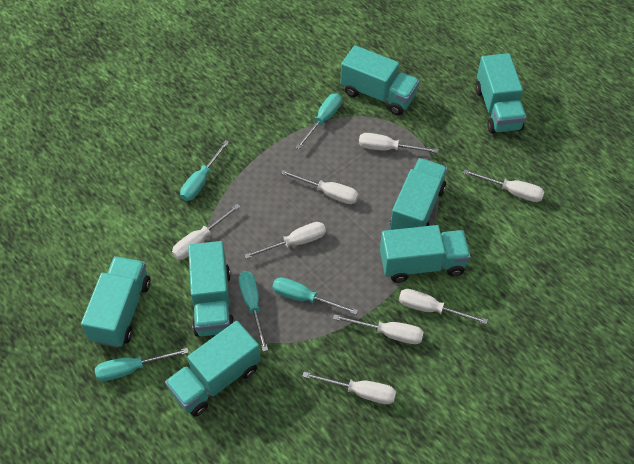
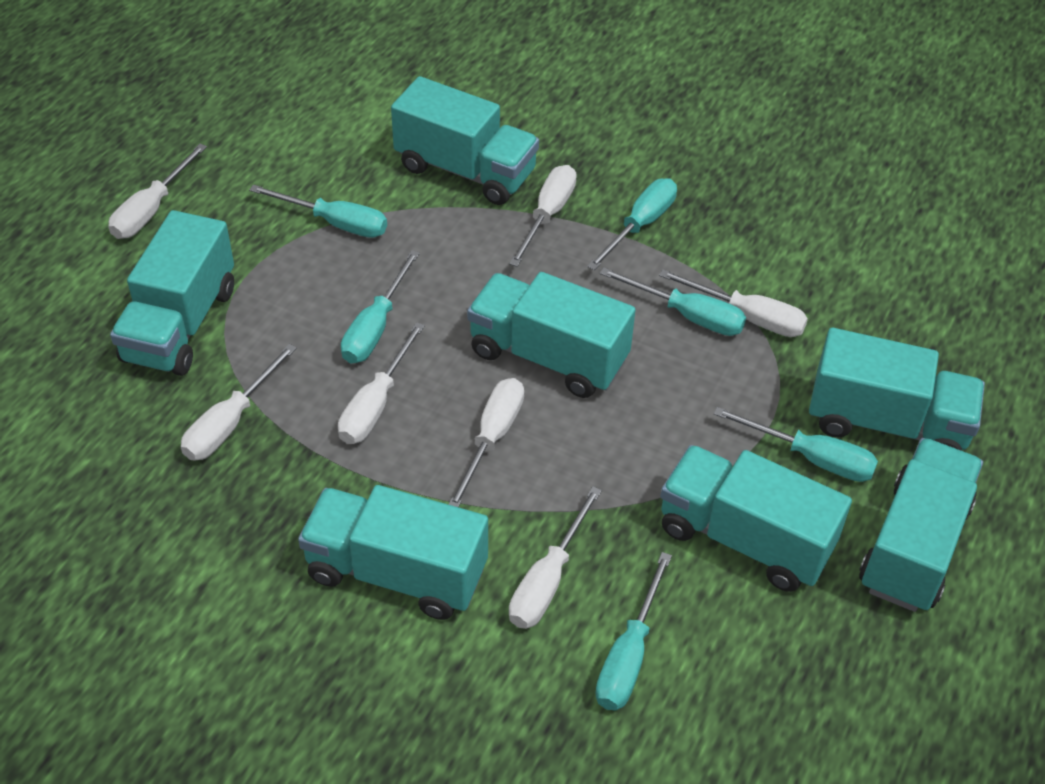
turquoise screwdriver: [95,348,189,381] [180,140,229,201] [239,271,268,352] [272,277,358,315] [296,93,342,149] = 5 -> [249,185,387,238] [341,250,420,363] [587,178,677,270] [595,552,672,710] [600,267,746,336] [713,407,878,482] = 6
white screwdriver: [172,204,241,260] [244,222,326,259] [281,170,359,204] [302,372,396,404] [333,314,424,344] [359,133,438,153] [399,289,488,324] [463,169,544,202] = 8 -> [108,144,207,239] [181,344,297,461] [338,322,425,444] [448,378,524,507] [509,165,577,267] [509,486,602,629] [659,269,808,337] = 7

